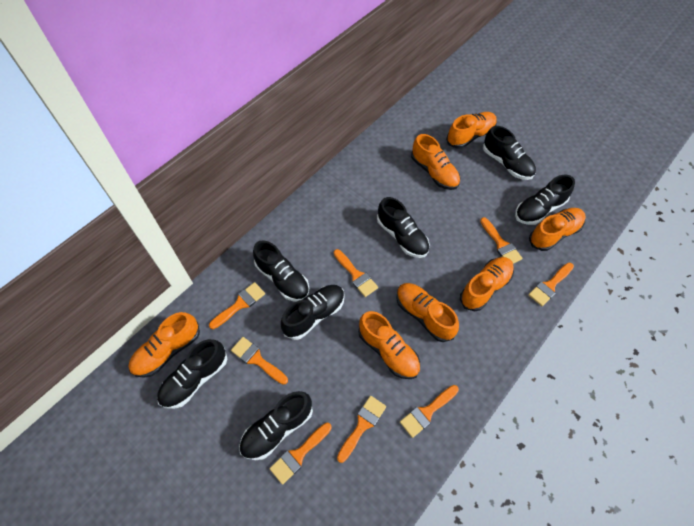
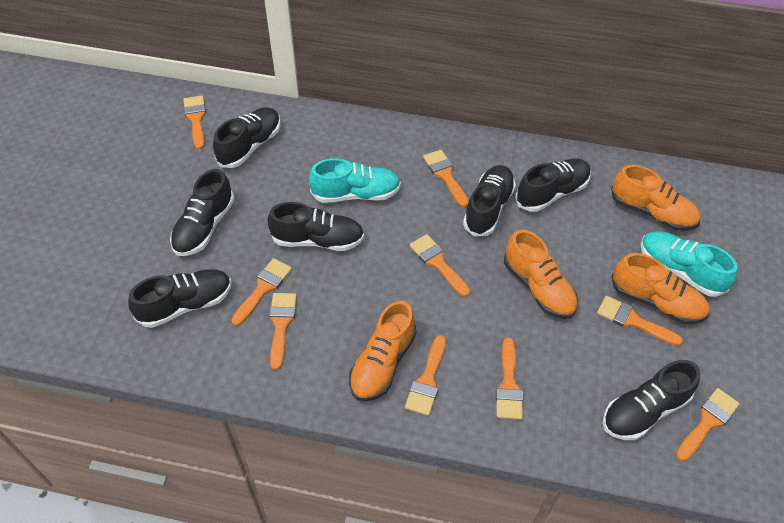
orange brush: [209,282,265,329] [231,337,288,385] [269,422,332,485] [334,249,378,297] [337,396,386,463] [400,385,459,438] [480,217,523,264] [528,263,574,306] = 8 -> [183,96,206,150] [231,258,292,326] [269,293,297,370] [405,335,446,416] [410,234,470,297] [423,150,469,207] [496,337,523,420] [597,296,683,346] [676,388,740,461] = 9
orange shoe: [128,312,200,378] [358,311,420,379] [396,283,459,342] [411,134,460,190] [446,112,497,148] [460,257,514,311] [529,208,586,251] = 7 -> [349,301,416,401] [504,230,578,319] [611,165,700,231] [612,253,709,324] = 4
turquoise shoe: none = 0 -> [309,158,401,203] [641,231,738,297] = 2

